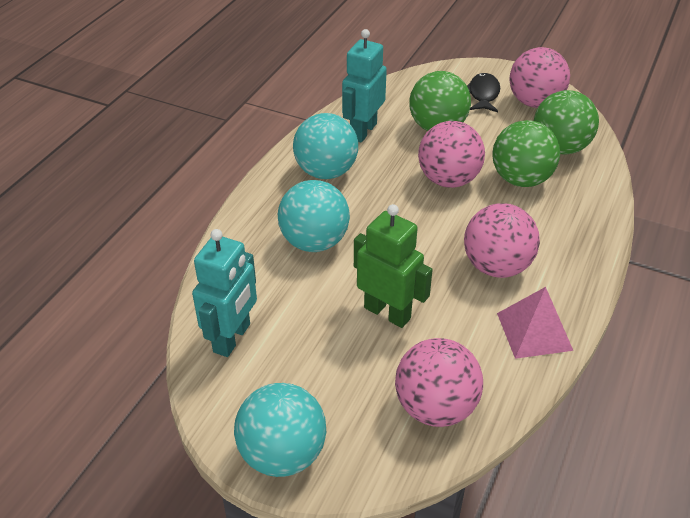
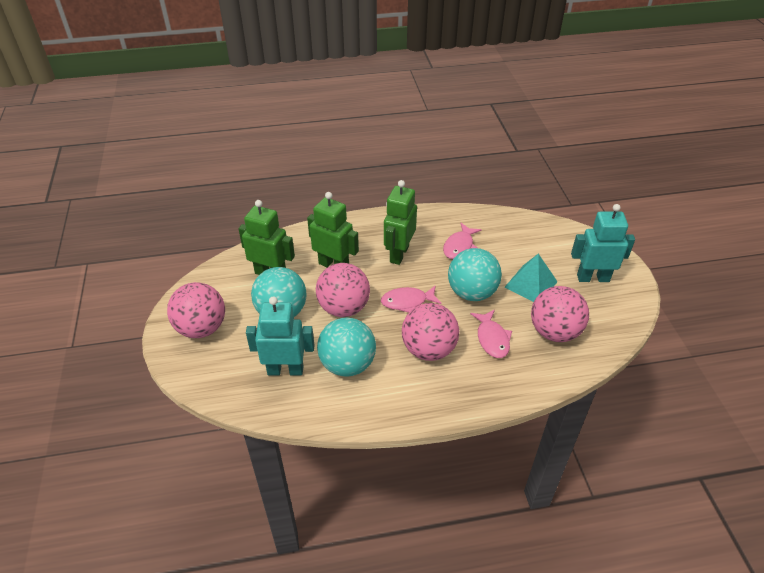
black fish: [467,73,500,112] = 1 -> none = 0
green ball: [409,71,471,131] [492,120,560,187] [534,90,599,154] = 3 -> none = 0
green robot: [354,204,433,328] = 1 -> [238,200,295,275] [307,192,359,267] [384,180,417,265] = 3
pink fish: none = 0 -> [381,285,442,313] [443,223,481,259] [470,309,512,358] = 3
pink pyramid: [497,287,574,359] = 1 -> none = 0
turquoise pyramid: none = 0 -> [504,254,558,302] = 1

